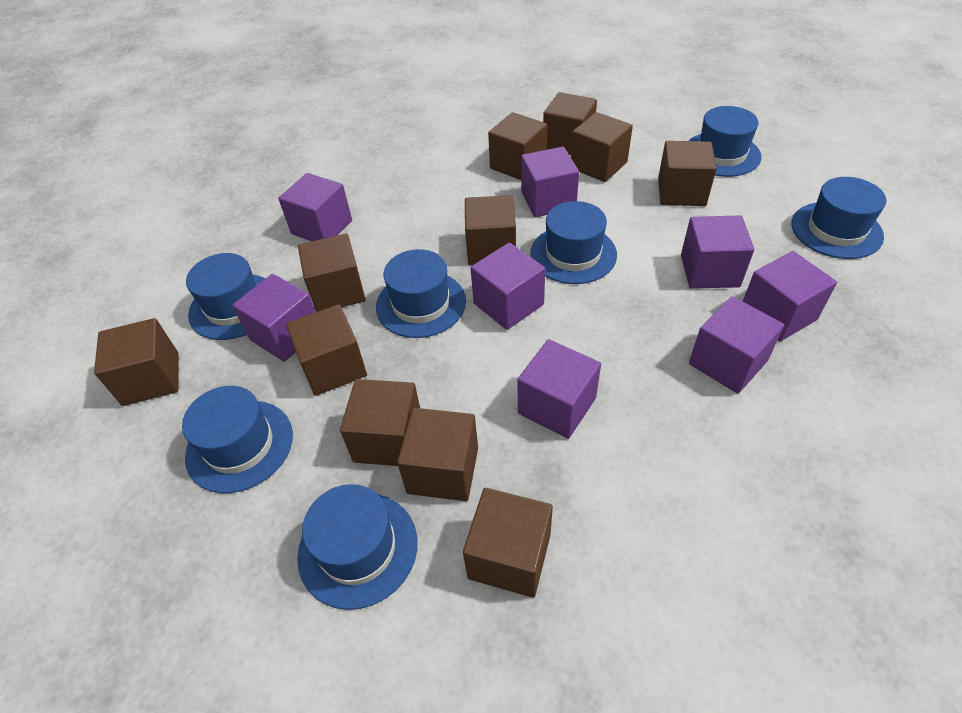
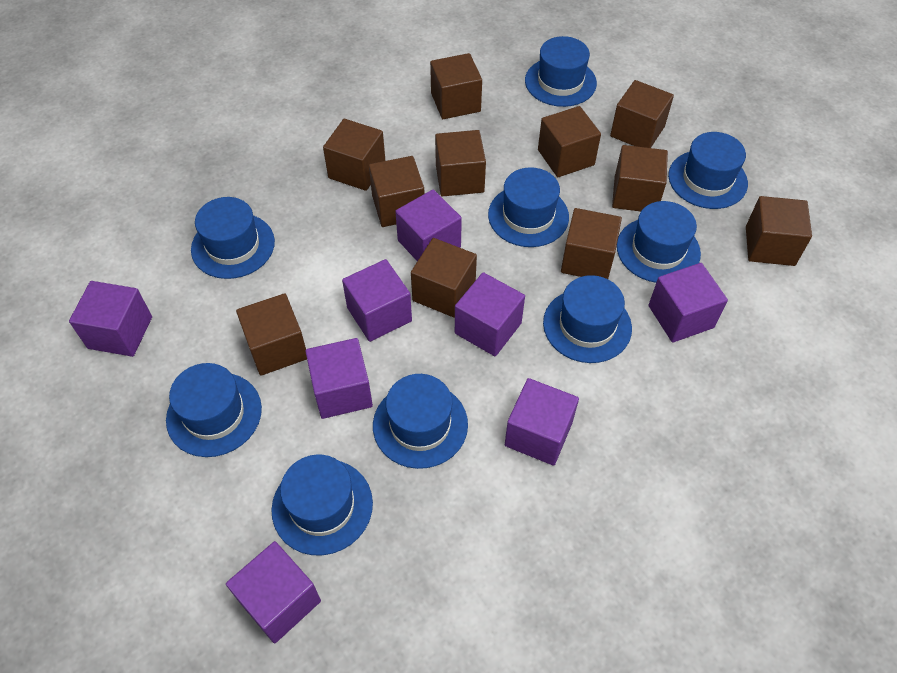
blue hat: [182,386,293,493] [186,253,266,340] [297,484,418,610] [376,249,466,338] [530,201,617,284] [688,106,761,177] [791,177,886,259] = 7 -> [166,363,262,457] [191,197,275,279] [271,455,373,555] [373,374,468,469] [488,167,569,247] [525,36,597,107] [543,275,632,363] [617,201,701,283] [668,132,748,209] = 9

